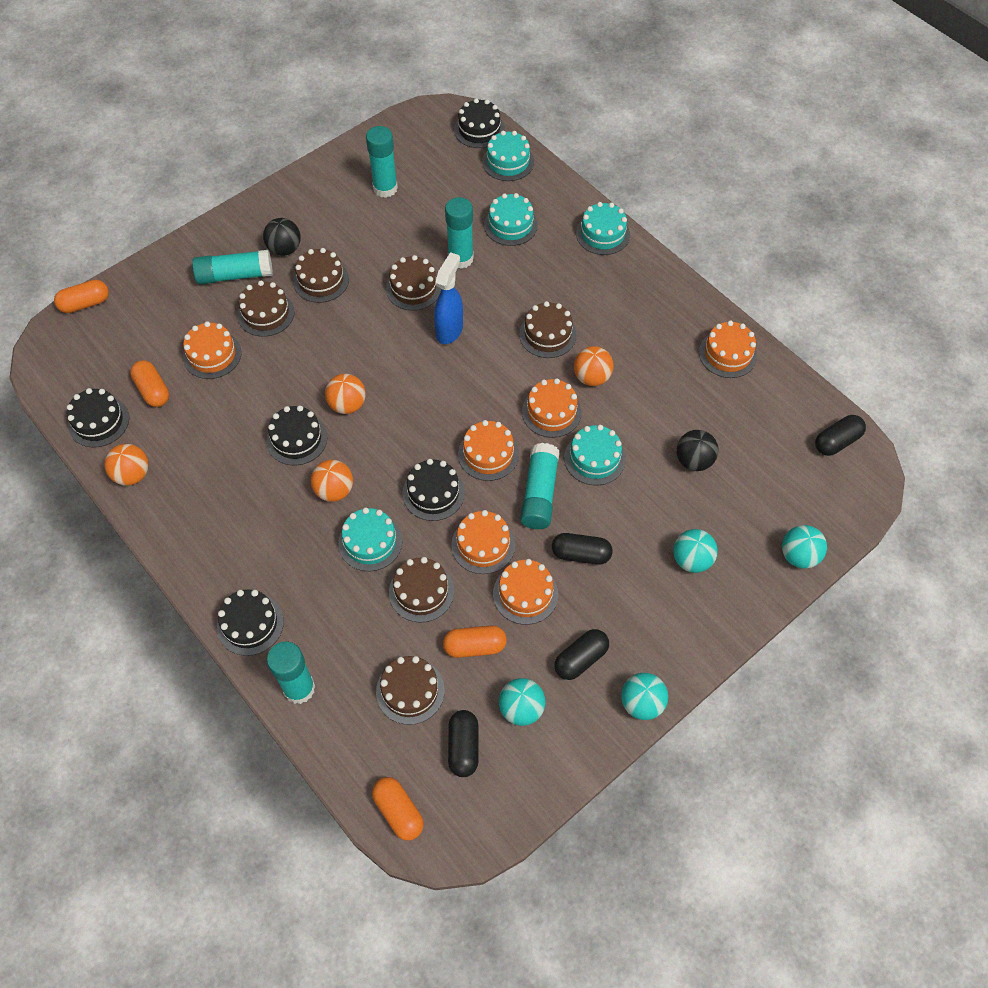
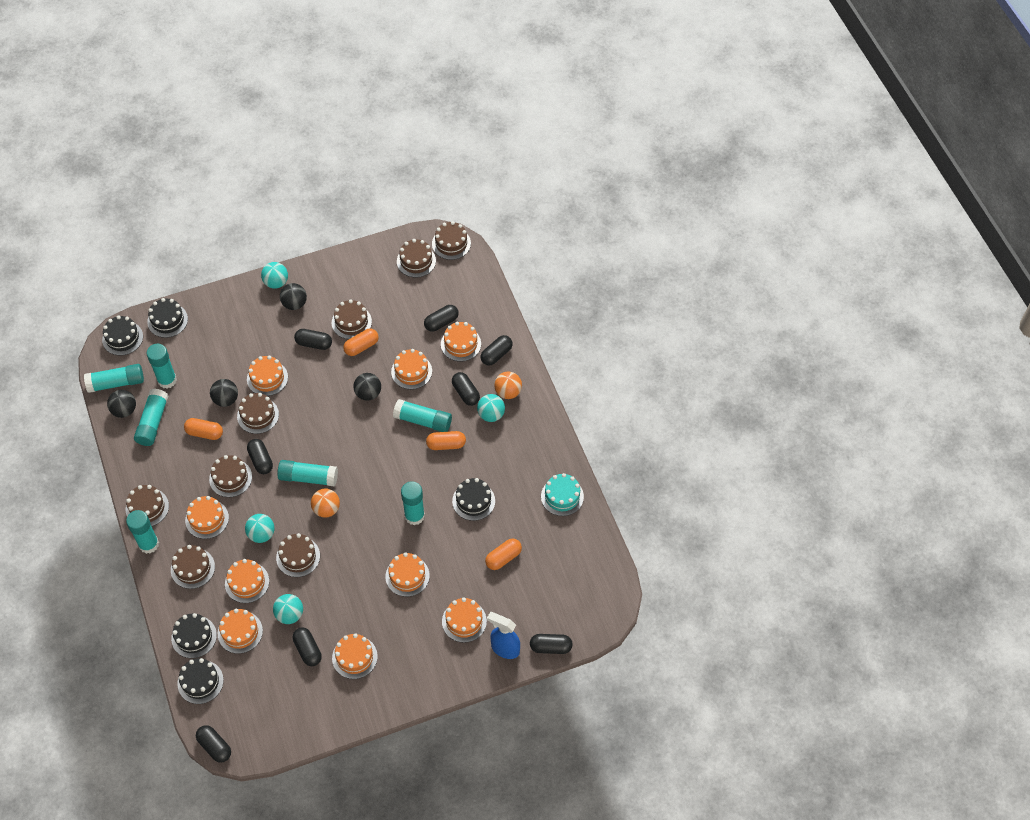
black ball: [263,218,301,256] [676,430,719,471] = 2 -> [107,390,136,418] [210,379,238,407] [280,283,307,310] [354,373,381,401] = 4
black capsule: [448,710,479,777] [552,533,613,565] [554,629,609,680] [815,415,866,456] = 4 -> [196,725,231,763] [247,439,273,474] [293,627,322,666] [294,329,332,350] [424,305,459,332] [452,372,480,406] [481,335,513,366] [530,634,573,654] = 8
brown cake: [237,281,295,337] [293,248,349,303] [376,656,445,725] [386,255,441,311] [389,557,454,623] [519,301,577,358] = 6 -> [126,485,169,526] [171,545,215,589] [209,455,252,497] [237,393,279,434] [276,533,320,577] [332,299,372,339] [397,239,436,278] [432,221,471,260] = 8
orange ball: [104,444,149,486] [311,460,353,502] [325,374,366,414] [574,346,614,386] = 4 -> [311,488,340,518] [494,371,522,399] = 2
orange cake: [183,321,241,379] [451,510,515,574] [458,420,519,481] [493,559,558,625] [522,378,582,438] [699,320,757,378] = 6 -> [185,496,229,539] [218,609,263,654] [225,559,269,603] [247,355,288,396] [332,633,378,679] [385,553,430,597] [391,349,432,389] [441,322,481,362] [442,597,487,643] = 9
turquoise cake: [338,508,402,571] [482,131,534,181] [484,193,538,246] [564,425,625,485] [576,202,630,255] = 5 -> [541,473,584,516] = 1
turquoise glue stick: [192,250,273,284] [267,642,315,704] [366,126,398,198] [445,197,474,269] [520,443,559,529] = 5 -> [84,364,144,393] [126,510,159,554] [134,389,169,446] [147,344,177,389] [277,460,338,487] [393,399,452,432] [401,481,425,525] = 7

